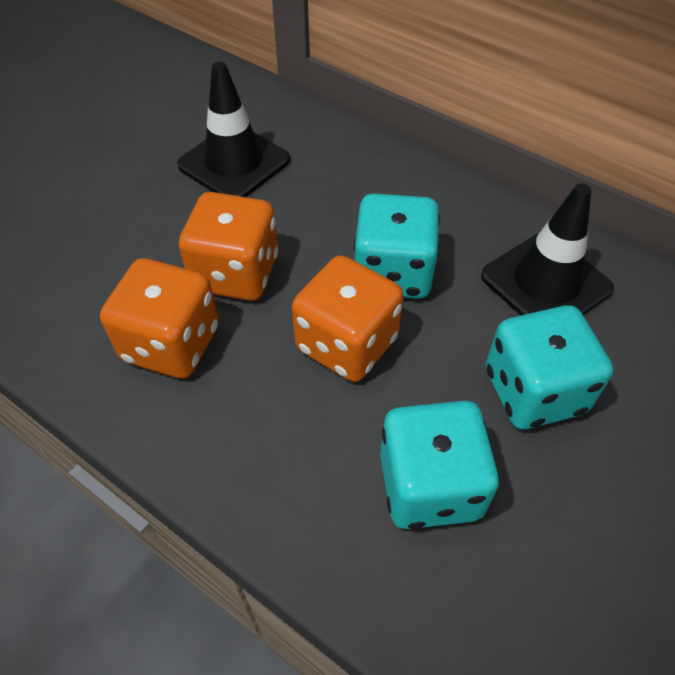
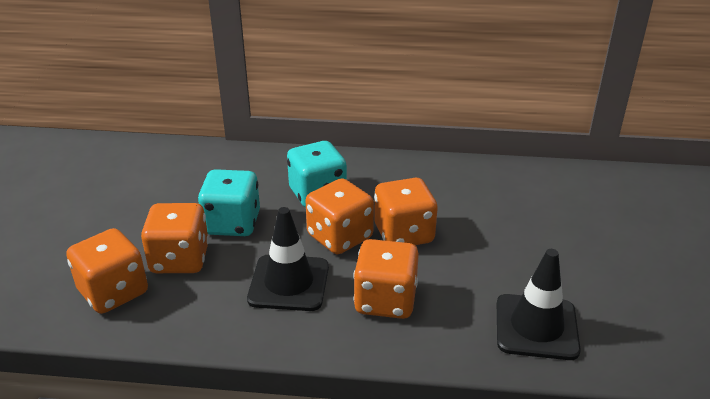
orange dice: [100,258,219,378] [179,192,278,301] [292,255,404,382] = 3 -> [66,228,148,314] [141,203,209,273] [306,178,374,254] [353,239,419,319] [374,177,438,245] = 5
turquoise dice: [354,193,440,299] [380,401,499,529] [486,305,613,429] = 3 -> [198,169,260,236] [287,141,347,208] = 2

